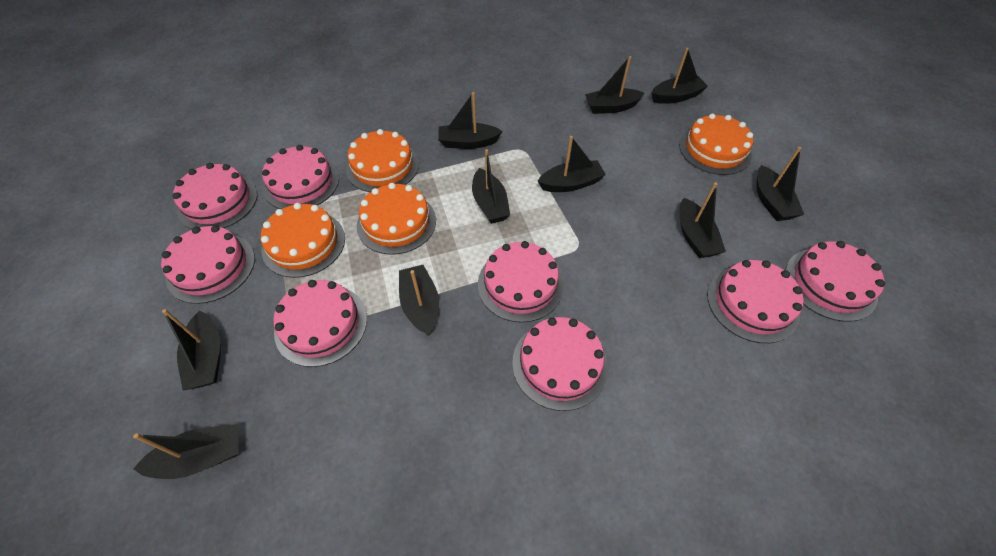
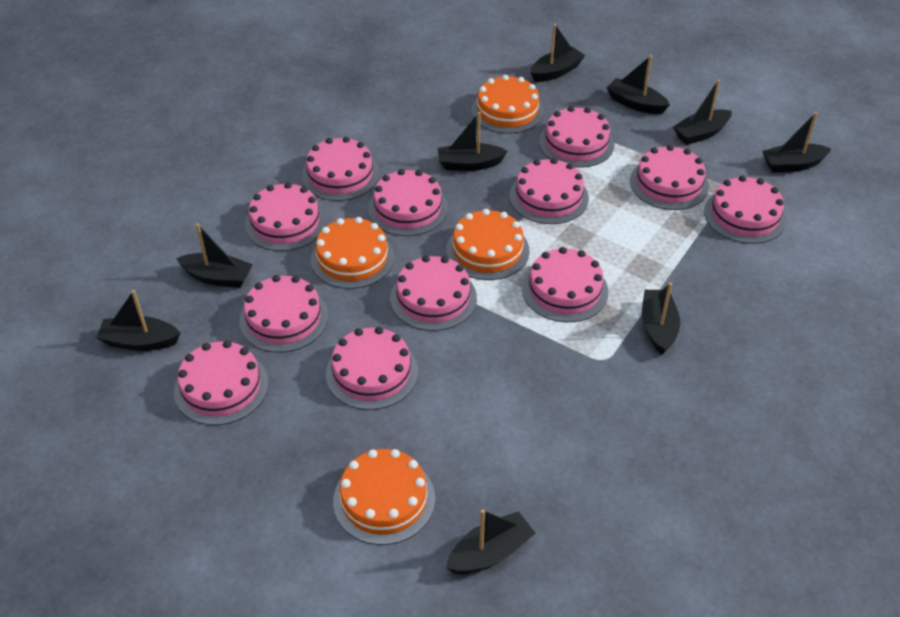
black boat: [133,424,239,479] [162,309,221,391] [399,265,439,336] [438,92,502,149] [472,149,510,224] [538,136,606,192] [585,56,645,114] [651,48,708,104] [679,182,726,258] [756,147,804,221] = 10 -> [96,290,180,351] [176,223,253,288] [438,112,508,171] [446,509,535,574] [530,24,585,82] [607,55,670,114] [642,283,680,355] [673,80,732,145] [762,112,831,173] = 9
pink cake: [161,225,255,304] [173,163,257,229] [262,145,339,209] [273,280,367,367] [478,241,564,322] [512,317,608,411] [707,260,804,343] [786,241,885,322] = 8 -> [174,340,269,425] [239,275,328,352] [245,182,326,251] [302,137,379,201] [326,327,418,410] [368,169,448,236] [390,255,477,331] [509,158,589,224] [522,247,608,322] [539,106,614,168] [630,145,709,210] [704,175,786,244] = 12

